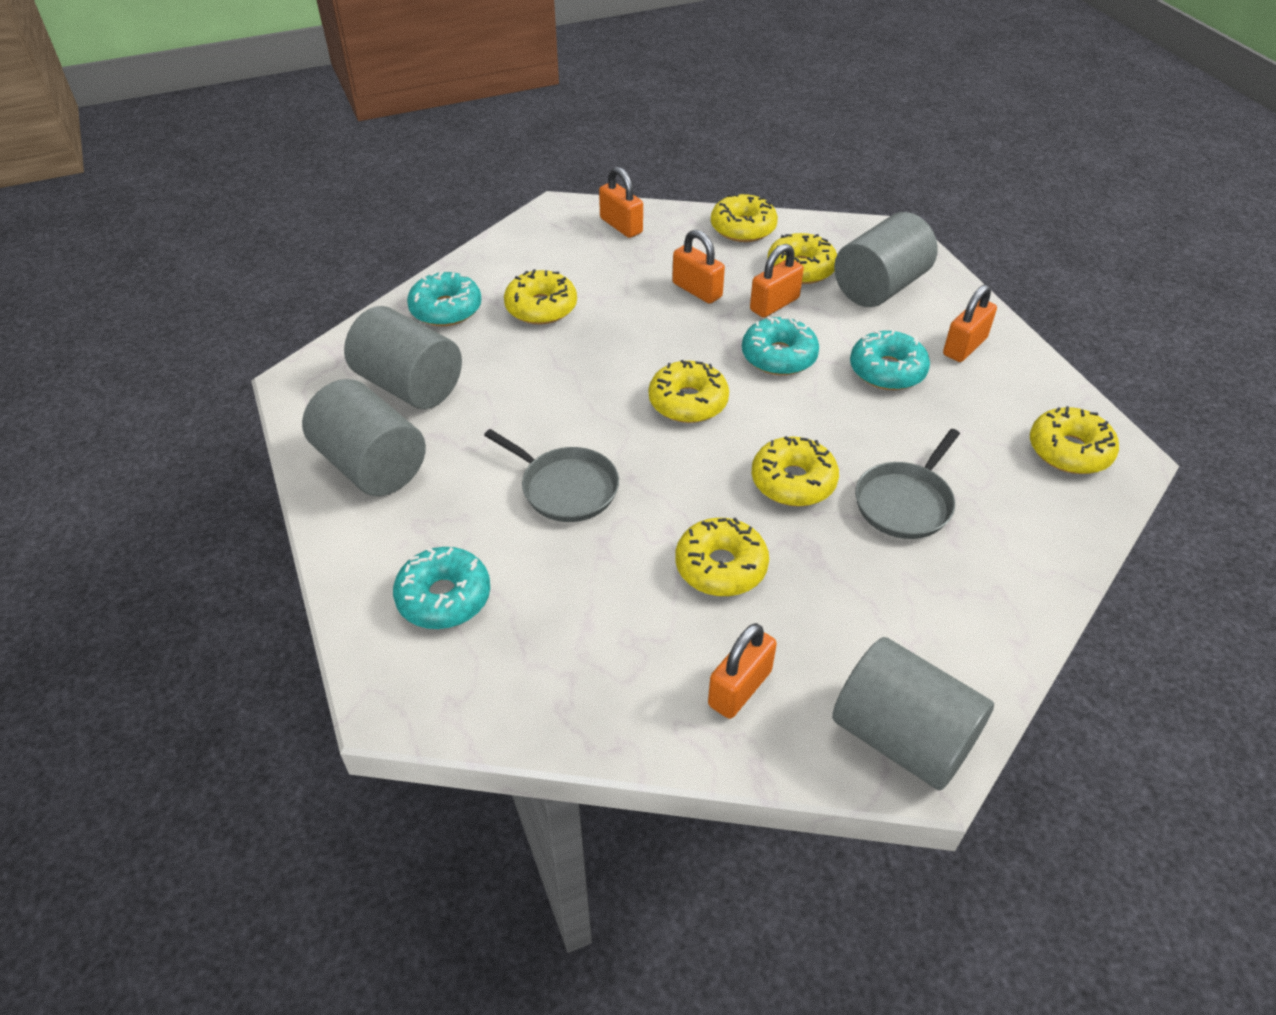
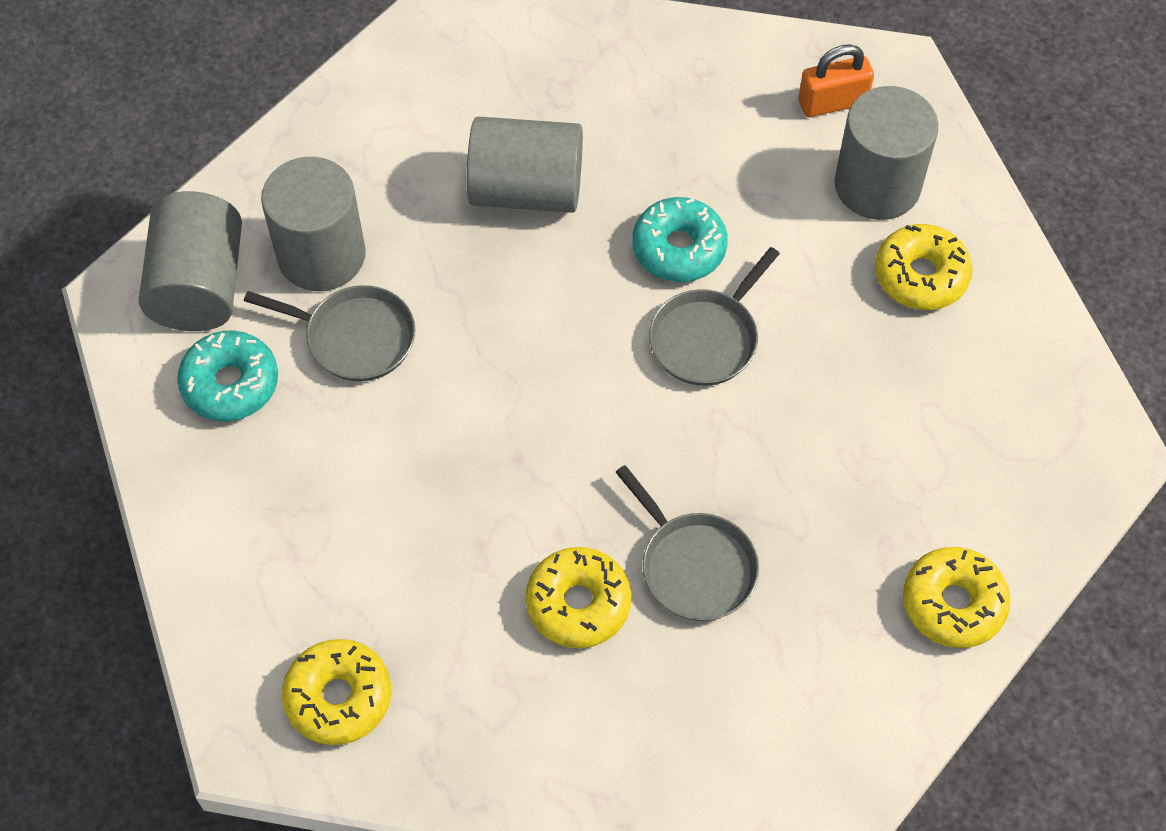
grey pan: [484,429,619,522] [855,429,960,539] = 2 -> [244,285,415,382] [616,465,759,621] [649,247,780,386] = 3
orange padlock: [599,167,643,238] [672,230,725,304] [708,623,777,719] [750,244,804,318] [943,285,997,362] = 5 -> [798,44,874,117] = 1
turquoise donut: [393,547,490,629] [407,271,482,326] [742,317,819,375] [850,330,930,390] = 4 -> [177,331,278,421] [632,197,728,282] = 2
yellow donut: [504,269,577,325] [649,360,729,423] [675,517,769,596] [711,194,778,242] [751,436,839,506] [767,233,837,284] [1030,406,1119,474] = 7 -> [282,639,391,745] [526,547,631,648] [875,224,973,310] [903,547,1011,648] = 4

